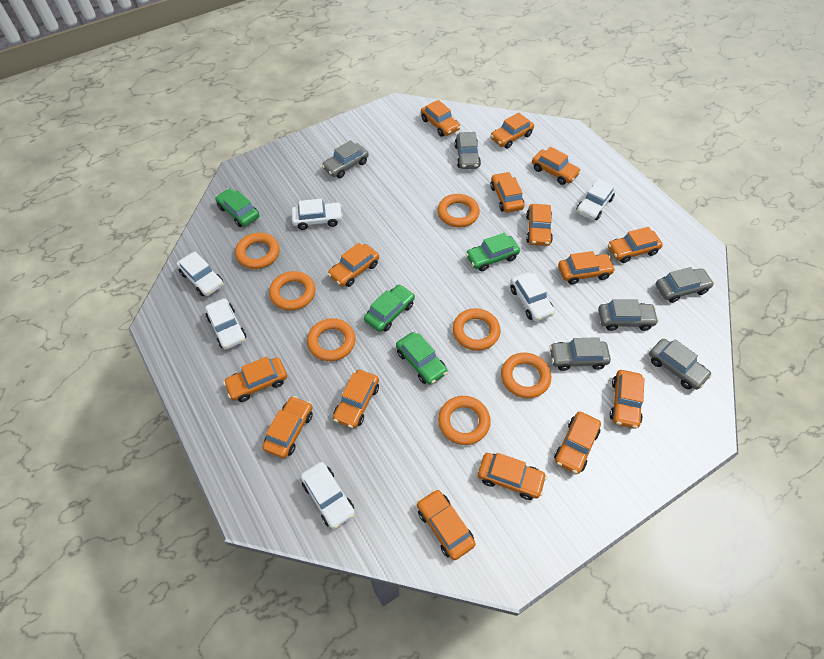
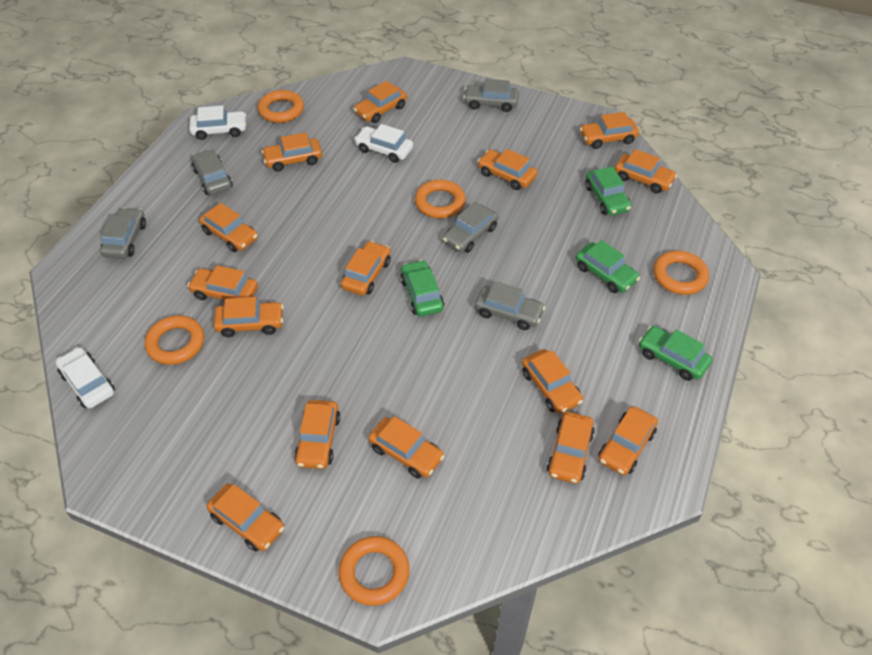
grey car: [322,140,369,178] [455,132,481,169] [549,337,611,371] [598,299,659,331] [649,339,712,390] [655,267,714,303] = 6 -> [100,208,146,259] [192,149,233,195] [443,202,498,253] [463,79,519,112] [475,281,545,330] = 5
orange ring: [235,233,280,269] [269,271,315,311] [307,318,355,361] [437,194,480,227] [438,396,491,445] [452,308,500,351] [501,353,551,398] = 7 -> [145,315,204,365] [258,90,304,123] [338,536,410,606] [415,180,466,218] [653,251,709,295] = 5
white car: [177,252,224,296] [205,298,246,350] [291,199,343,230] [301,462,355,529] [510,272,555,321] [576,179,616,220] = 6 -> [56,347,115,408] [189,105,246,140] [354,124,413,163] = 3

